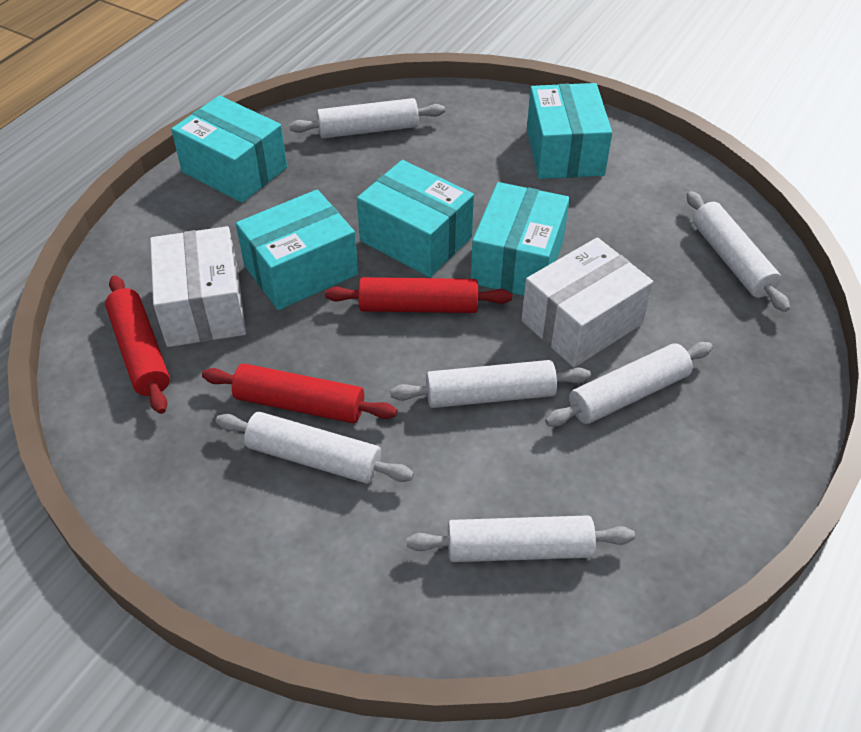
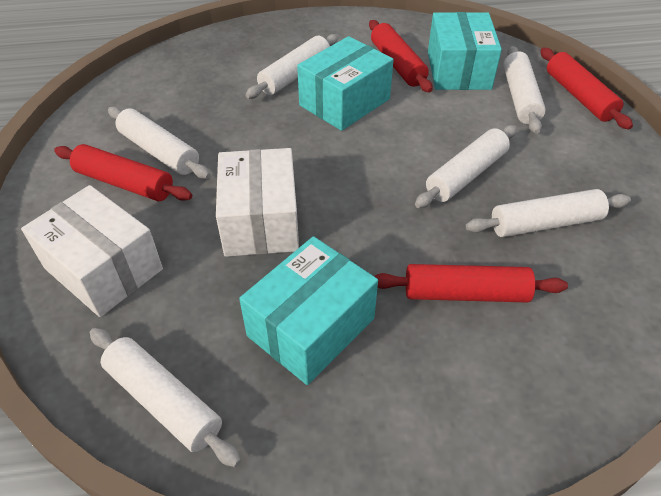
red rolling pin: [105,275,170,414] [202,363,397,423] [325,277,512,313] = 3 -> [54,144,192,201] [369,20,433,92] [374,264,568,303] [540,48,633,130] = 4
turquoise box: [171,95,287,203] [236,190,358,310] [357,160,474,277] [471,182,570,296] [527,83,612,179] = 5 -> [239,236,378,385] [297,36,394,131] [428,12,502,90] = 3

